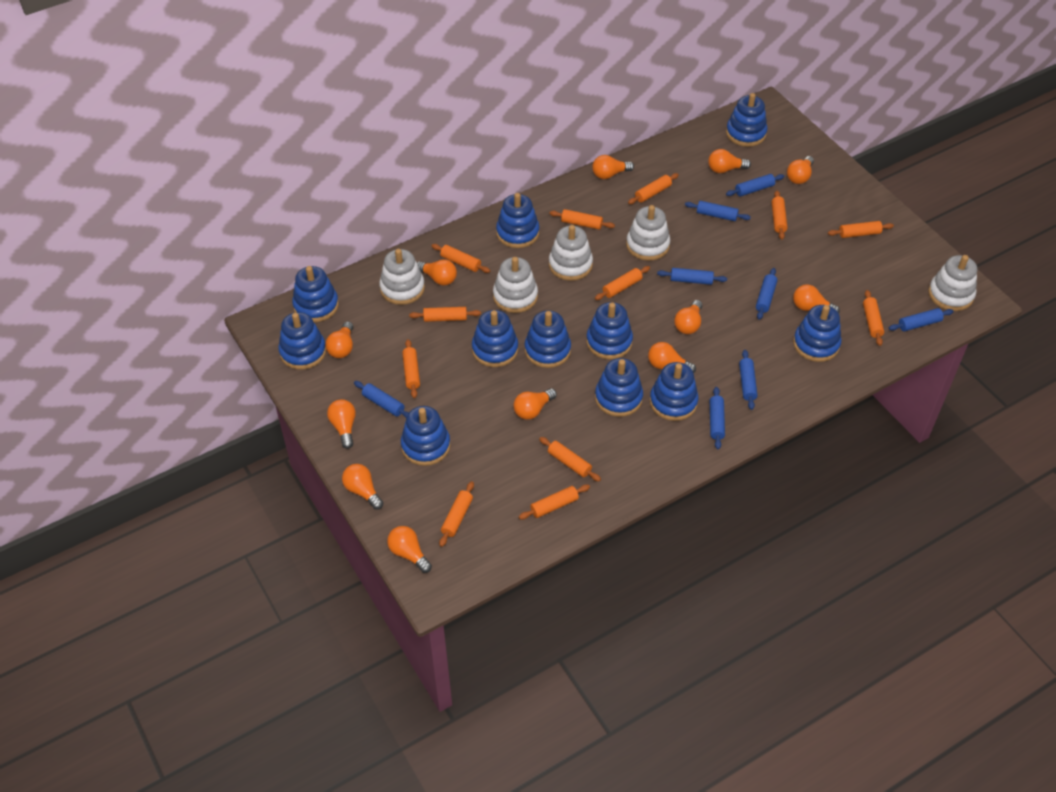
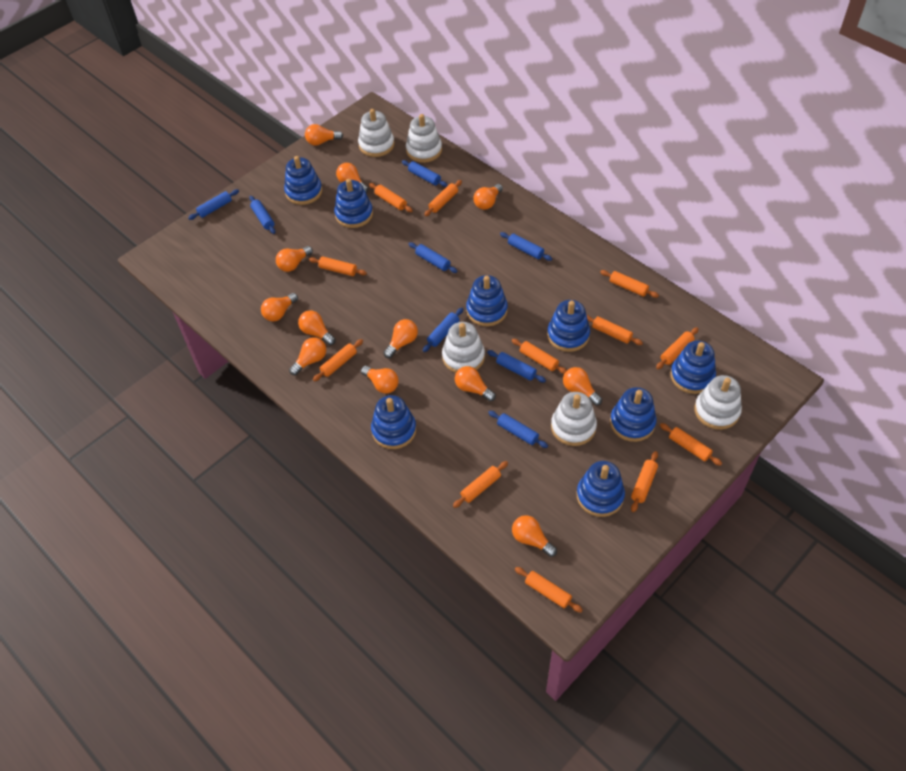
blue stacking toy: [278,312,326,370] [292,266,339,322] [401,406,450,466] [472,310,518,367] [496,193,539,248] [525,311,571,368] [586,302,633,359] [595,358,643,417] [650,362,699,421] [726,93,767,147] [793,305,842,362] = 11 -> [284,156,322,205] [334,179,373,228] [371,395,416,449] [466,275,508,326] [547,300,590,352] [577,461,625,517] [610,387,657,442] [670,341,716,394] = 8

